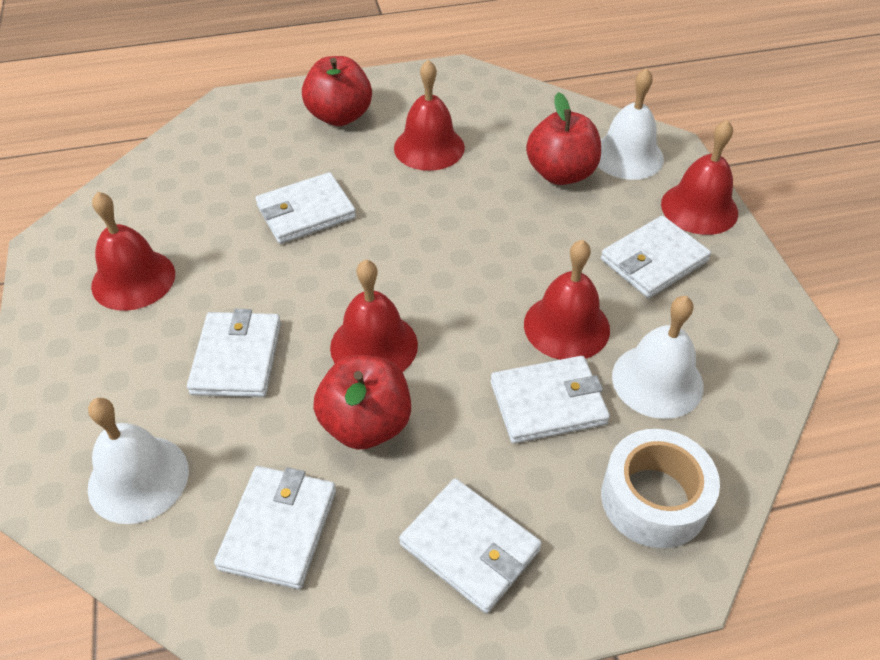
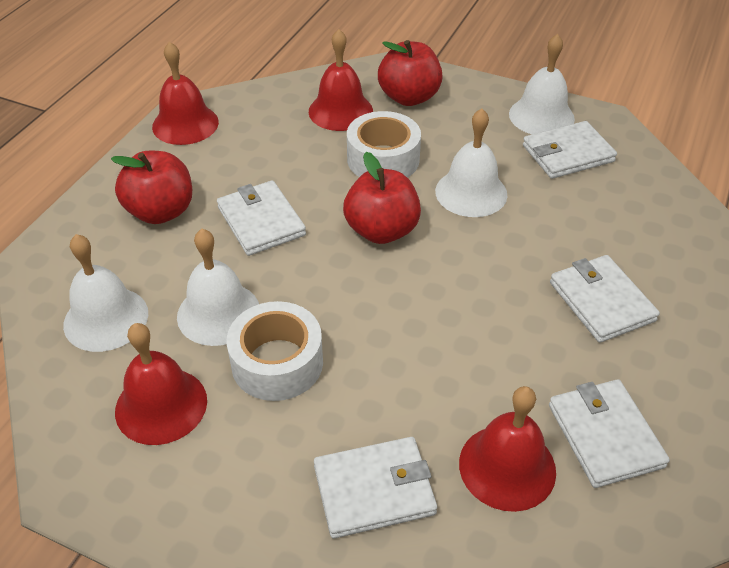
red bell: [91,192,175,311] [330,260,418,372] [394,60,465,171] [524,240,610,360] [661,120,738,235] = 5 -> [115,323,207,445] [152,42,219,145] [309,29,373,131] [459,386,556,512] = 4
white bell: [88,398,189,524] [598,68,664,180] [612,296,704,419] = 3 -> [63,234,148,352] [177,229,259,346] [435,108,507,217] [509,34,575,134] = 4
white tape: [601,429,720,548] = 1 -> [226,301,323,401] [347,111,421,178] = 2
white wallet: [187,309,281,397] [214,466,336,589] [255,172,356,244] [399,478,542,613] [491,356,610,444] [601,215,711,298] = 6 -> [217,180,306,256] [314,437,437,539] [523,121,617,179] [549,379,670,488] [550,255,660,343] = 5

